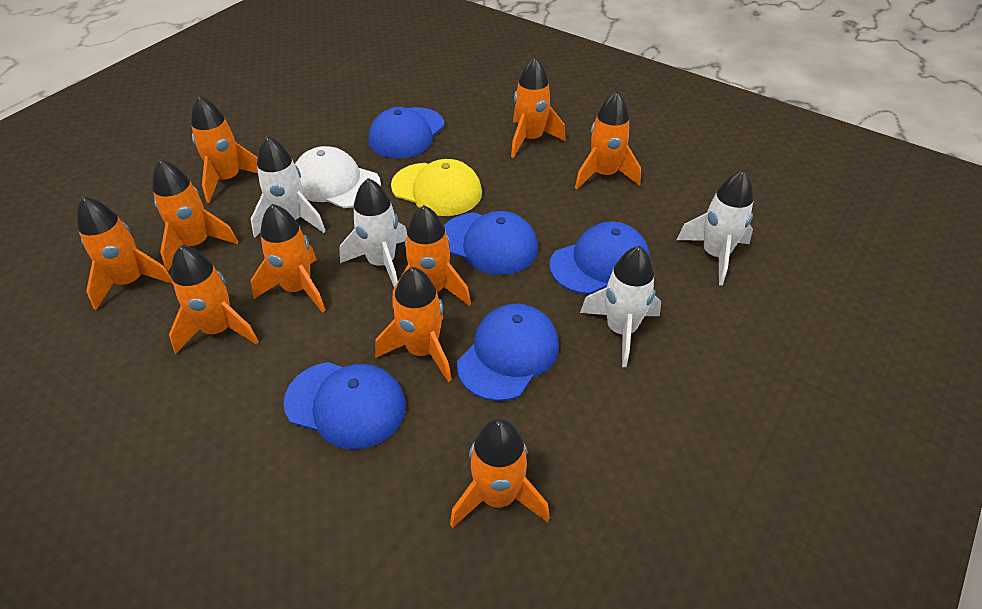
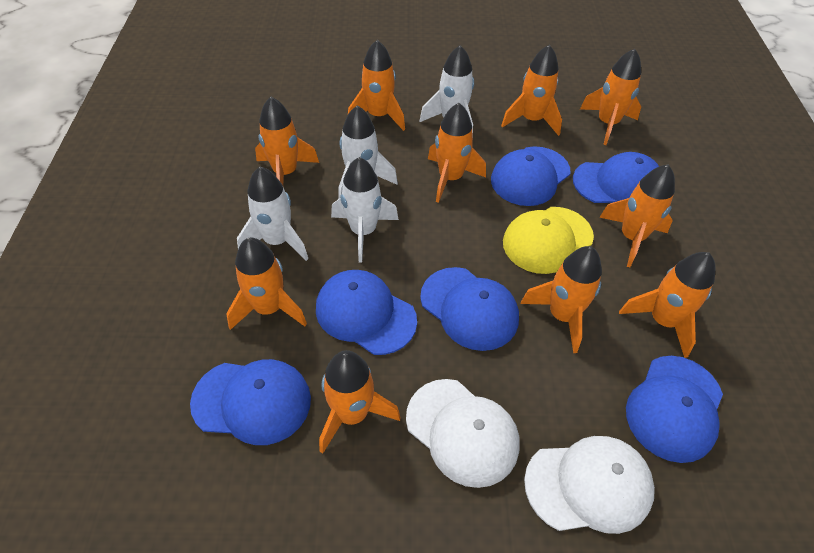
blue cap: [283,362,406,450] [369,107,445,159] [444,211,538,275] [457,304,559,401] [549,221,650,295] = 5 -> [190,359,311,445] [316,270,417,355] [420,267,519,351] [491,146,570,206] [573,152,659,203] [626,356,723,463] = 6
white cap: [295,146,381,208] = 1 -> [406,379,520,488] [524,436,655,534] = 2

